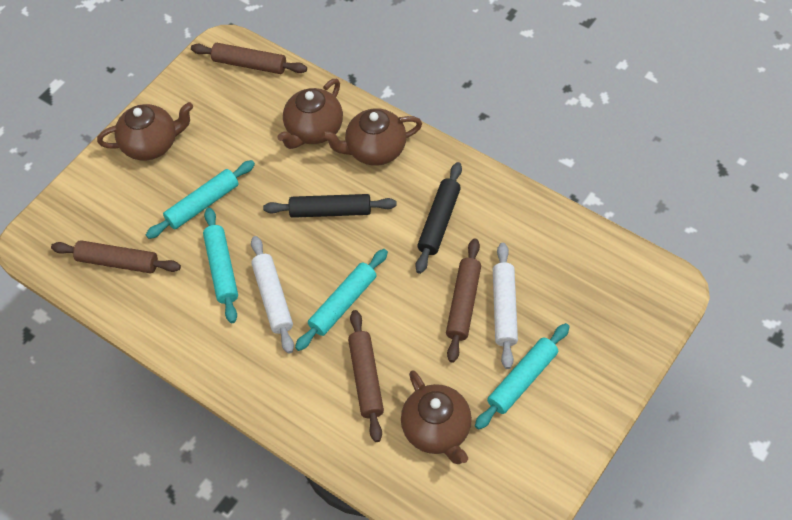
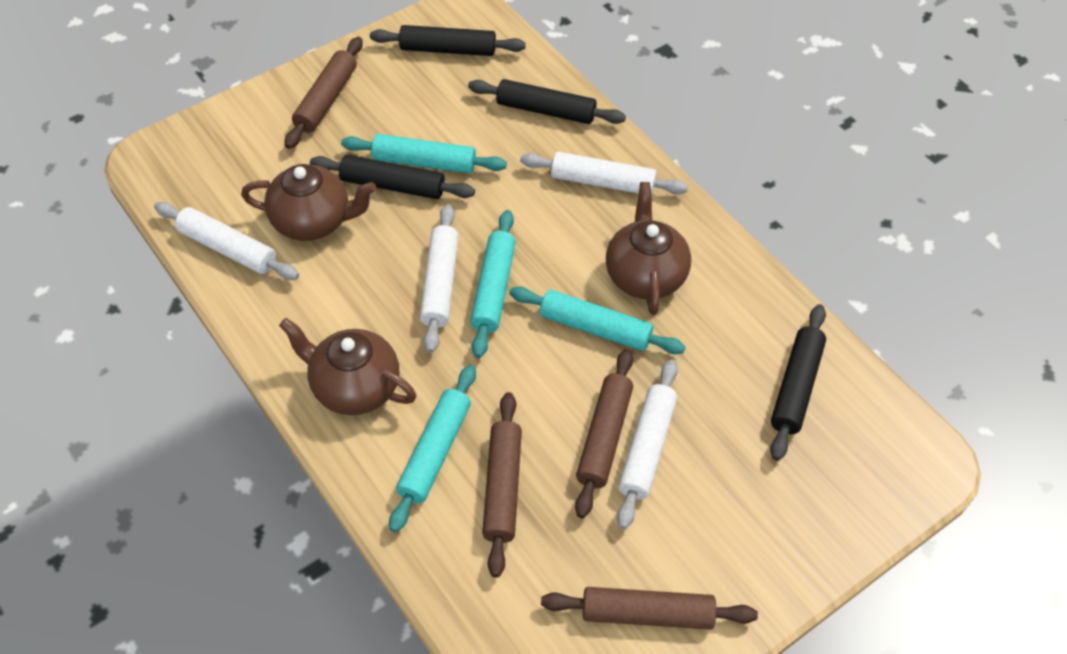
black rolling pin: [263,194,397,218] [415,162,462,274] = 2 -> [310,155,475,199] [370,25,526,56] [468,79,626,124] [770,304,826,461] = 4
brown teapot: [97,102,193,161] [278,79,343,149] [321,108,422,166] [401,370,472,464] = 4 -> [241,164,376,241] [279,318,416,415] [606,182,691,315] = 3
white rolling pin: [251,236,294,354] [493,243,518,369] = 2 -> [154,202,299,280] [420,204,459,353] [520,152,688,195] [617,359,678,529] = 4

